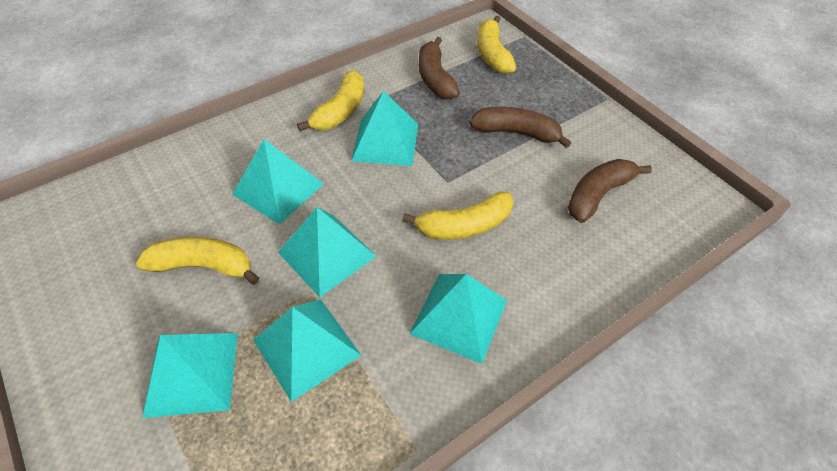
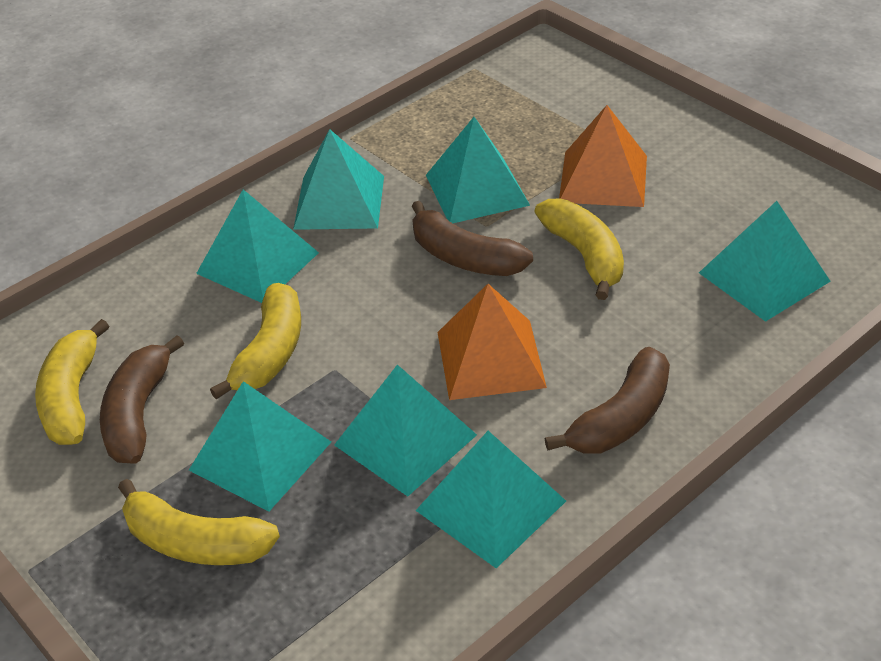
orange pyramid: none = 0 -> [437,284,547,400] [559,105,647,207] = 2
turquoise pyramid: [142,333,238,418] [232,139,324,225] [253,299,361,402] [278,207,377,297] [351,91,418,166] [410,274,507,364] = 6 -> [189,381,331,512] [196,190,319,303] [293,129,384,230] [334,365,477,497] [415,431,566,568] [426,117,530,223] [699,201,831,322] = 7

